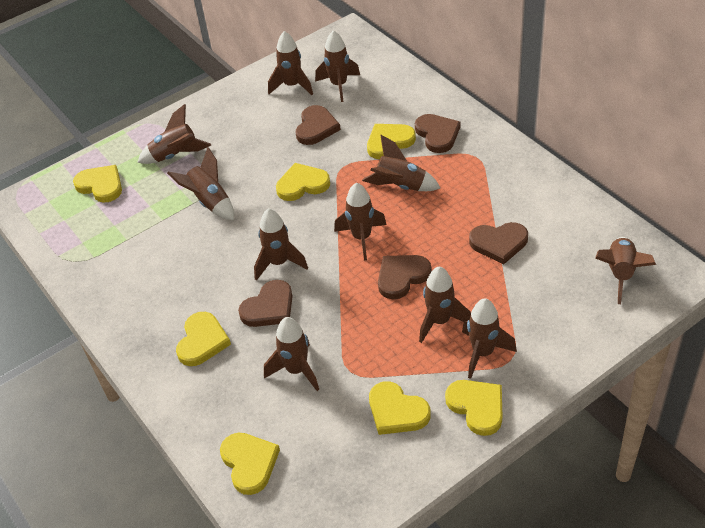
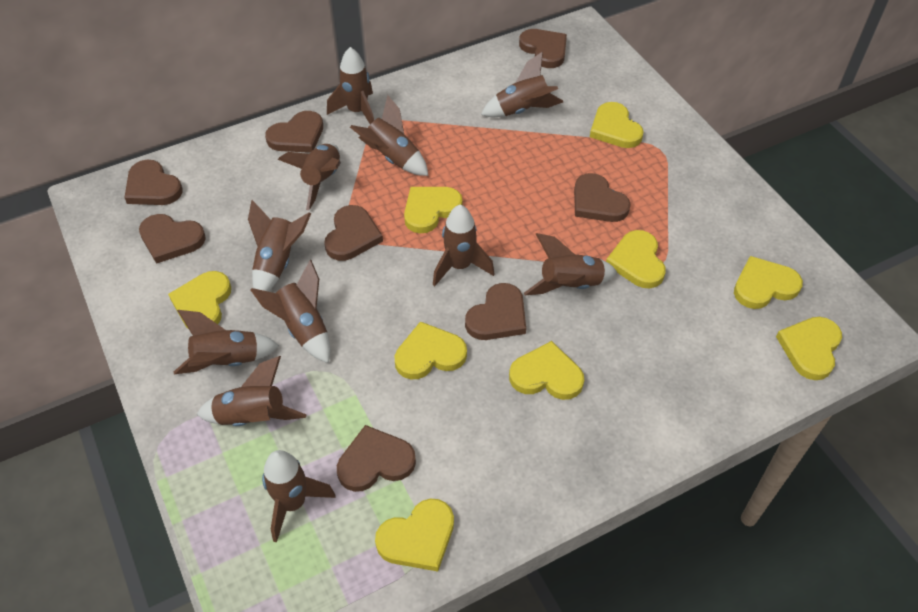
brown heart: [238,280,293,327] [296,105,341,145] [378,255,431,299] [415,114,460,153] [469,222,528,265] = 5 -> [124,160,183,205] [139,214,206,264] [265,111,323,153] [324,205,383,261] [337,425,416,492] [465,283,526,340] [519,29,567,68] [574,173,631,222] = 8
yellow heart: [73,165,122,203] [176,312,231,366] [220,433,280,495] [276,163,330,201] [367,124,416,159] [369,381,430,435] [445,380,502,436] = 7 -> [168,271,231,328] [375,499,454,571] [395,321,467,379] [404,187,462,233] [509,341,584,400] [590,102,643,148] [606,230,666,288] [734,256,803,309] [776,317,842,380] = 9

